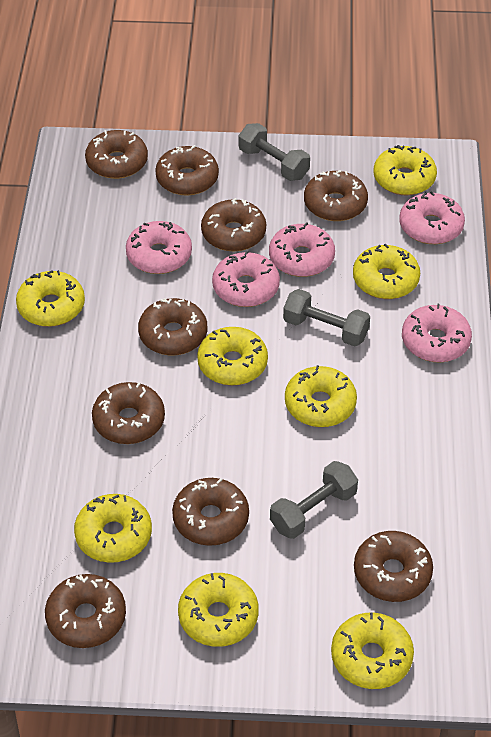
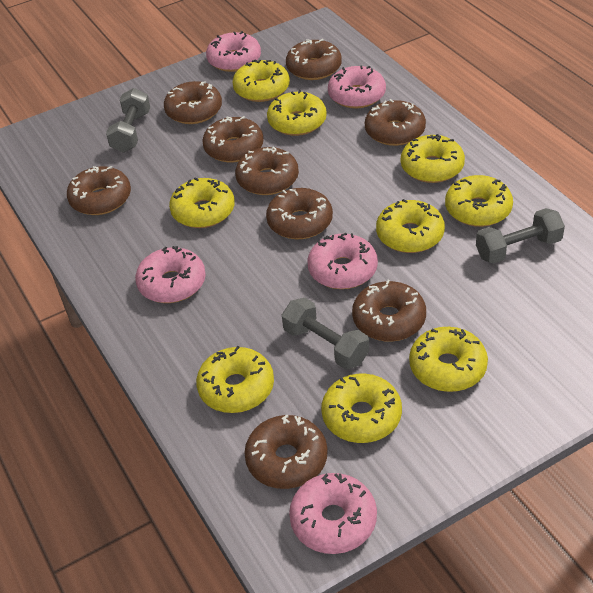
yellow donut: [16,270,85,327] [74,494,152,563] [178,573,259,647] [197,327,268,386] [285,365,357,427] [331,612,414,689] [353,244,420,299] [374,145,437,195] = 8 -> [169,177,235,228] [196,346,274,413] [232,59,290,102] [267,90,327,136] [322,374,402,443] [376,199,445,253] [401,134,465,183] [409,327,488,392] [445,175,513,227] = 9

